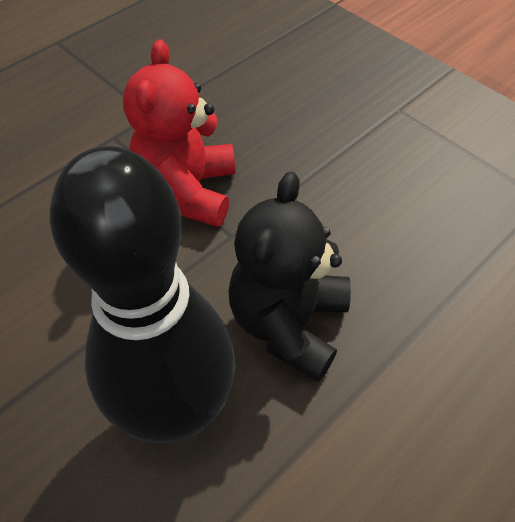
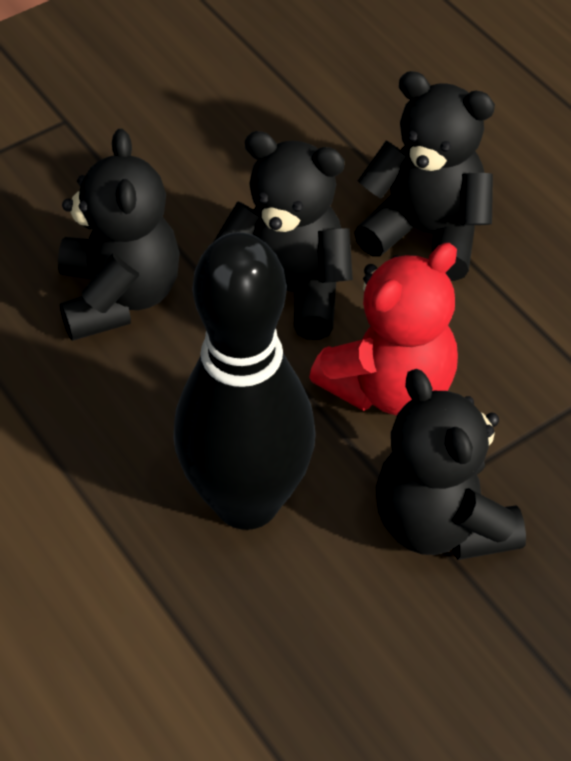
black teddy bear: [228,171,351,382] = 1 -> [58,129,180,341] [214,131,353,340] [354,71,495,281] [376,369,526,560] = 4

